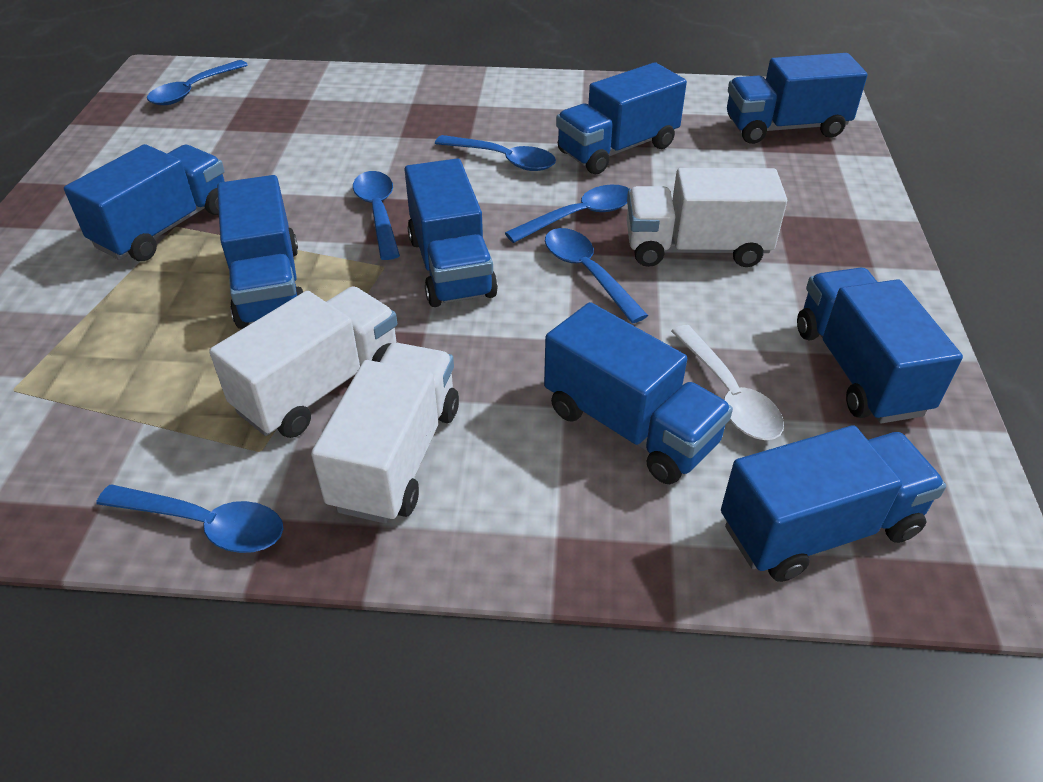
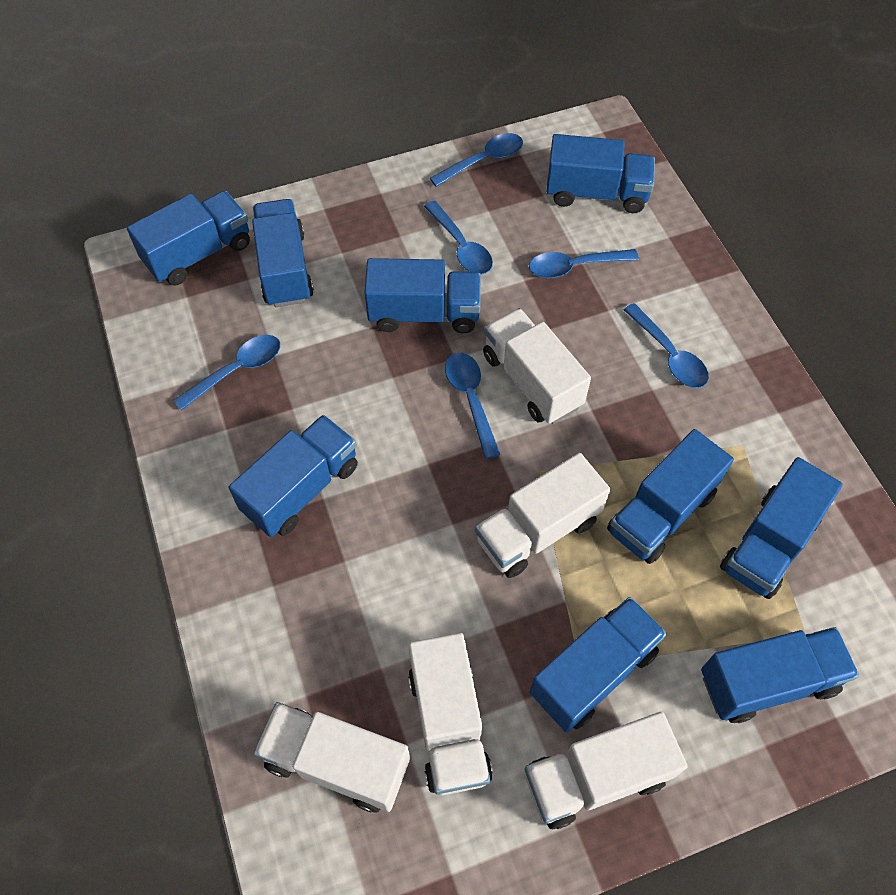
blue truck: [64,144,225,261] [217,175,303,329] [404,158,498,307] [544,302,733,484] [556,62,687,174] [721,425,946,582] [727,53,868,144] [797,268,963,423] = 8 -> [127,191,250,285] [229,415,358,537] [252,199,314,307] [364,258,481,333] [530,597,667,732] [546,134,655,213] [607,429,734,564] [701,627,859,723] [720,457,843,599] = 9
white spoon: [671,325,784,440] = 1 -> none = 0
white truck: [209,286,397,438] [311,343,459,524] [627,168,787,267] = 3 -> [253,702,410,812] [408,633,493,795] [475,453,610,578] [483,308,591,424] [524,712,688,829] = 5

